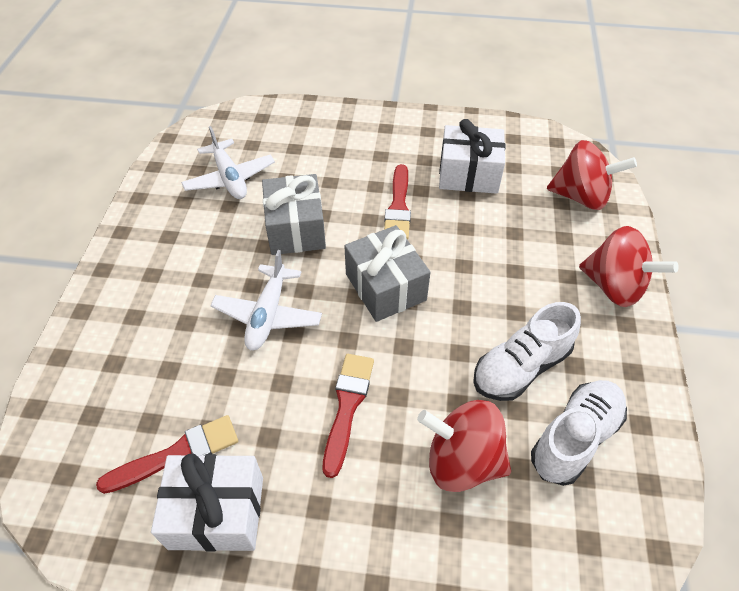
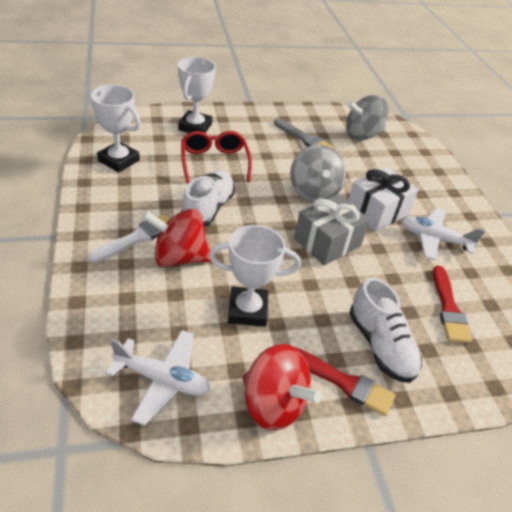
grey brush: none = 0 -> [274,119,335,149] = 1
grey gift: [262,174,326,255] [344,225,430,322] = 2 -> [294,194,370,265] = 1
grey spinning top: none = 0 -> [290,145,346,202] [346,95,389,140] = 2
red brush: [96,415,238,494] [323,354,374,478] [384,164,411,240] = 3 -> [294,347,396,416] [433,266,472,343] = 2
red glasses: none = 0 -> [181,131,252,183] = 1
red spinning top: [417,400,511,492] [547,140,637,210] [579,226,679,307] = 3 -> [142,208,211,267] [243,344,322,431] = 2
white brush: none = 0 -> [88,214,170,263] = 1
white gift: [151,454,263,552] [439,119,506,194] = 2 -> [348,167,418,231] = 1
white trophy: none = 0 -> [89,85,141,173] [178,57,216,133] [209,225,301,327] = 3

